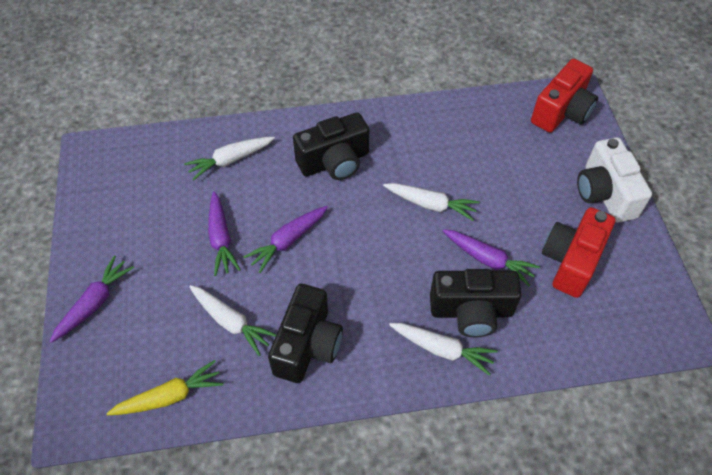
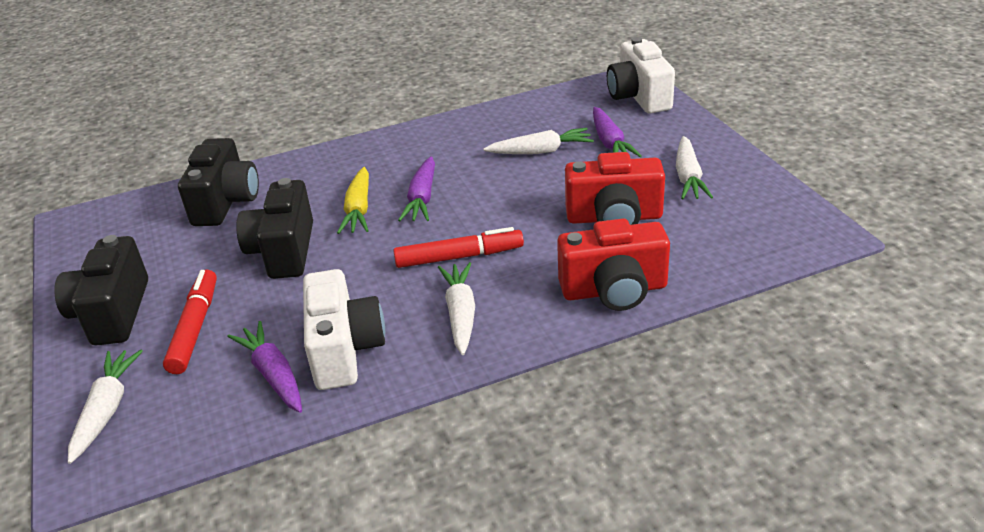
purple carrot: [50,256,134,343] [208,191,241,276] [243,206,328,273] [443,229,540,286] = 4 -> [228,321,302,413] [398,156,435,221] [593,107,642,158] = 3
red marker: none = 0 -> [163,270,217,374] [393,227,524,268] = 2
white camera: [577,137,652,223] = 1 -> [303,269,385,390] [607,37,675,113] = 2

